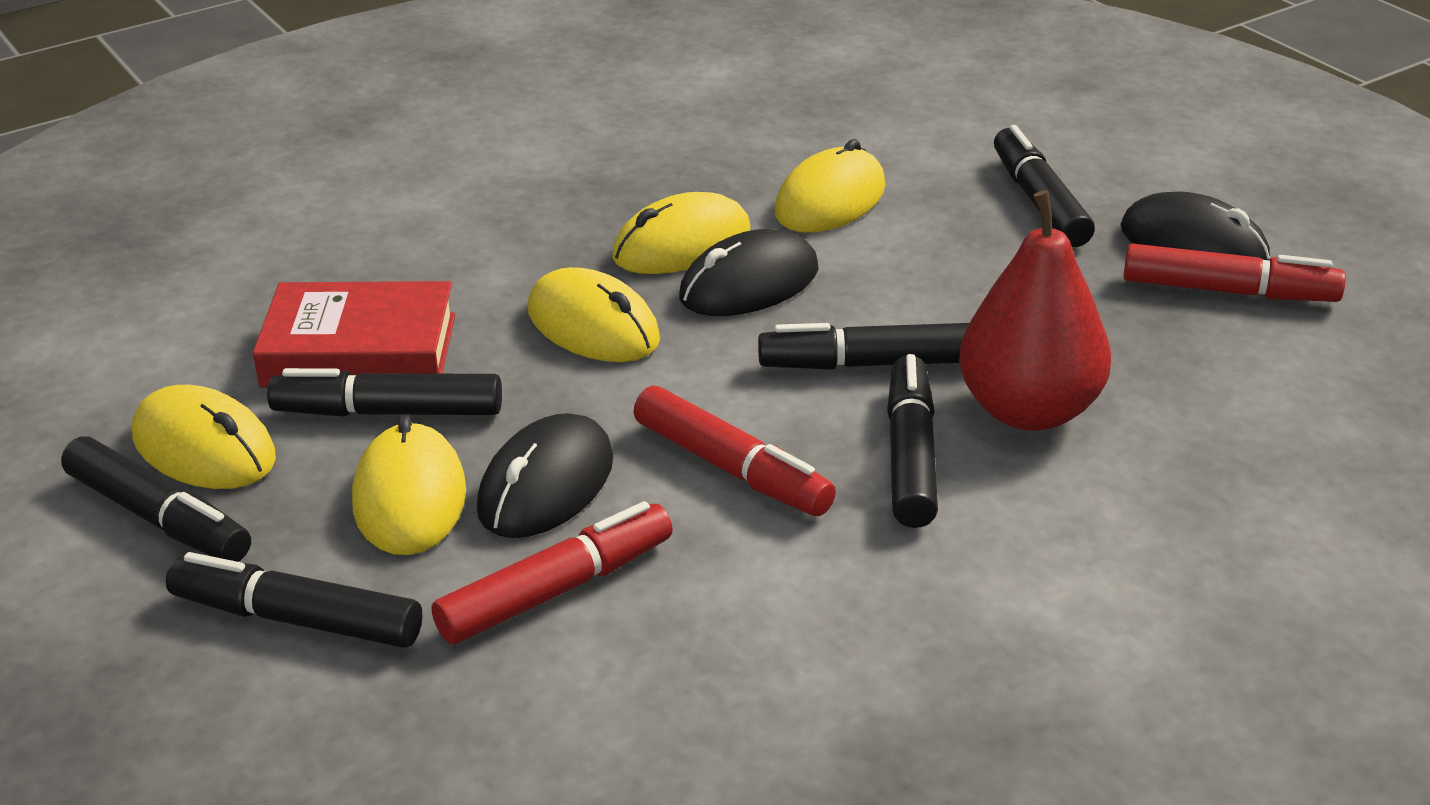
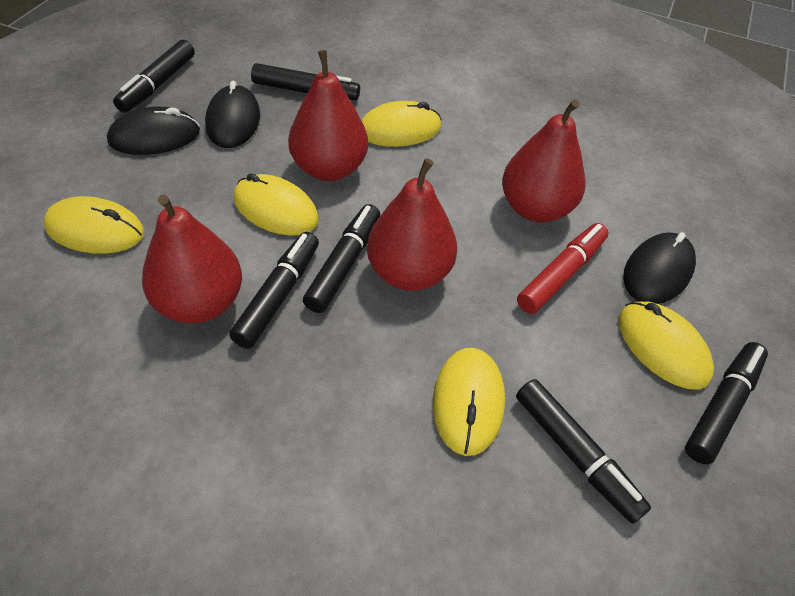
red book: [253,281,456,388] = 1 -> none = 0
red marker: [432,501,673,644] [633,386,836,516] [1123,244,1346,302] = 3 -> [517,223,608,314] = 1
red pear: [959,190,1111,431] = 1 -> [142,194,242,323] [288,50,368,181] [367,158,457,291] [502,99,585,222] = 4

